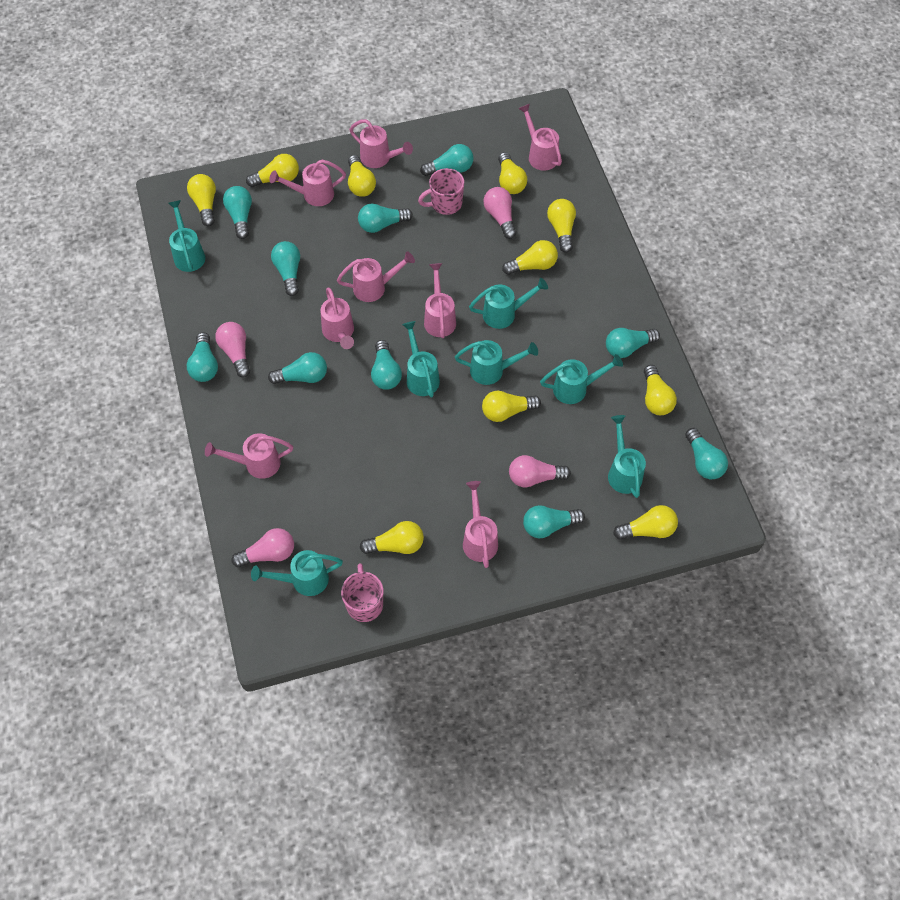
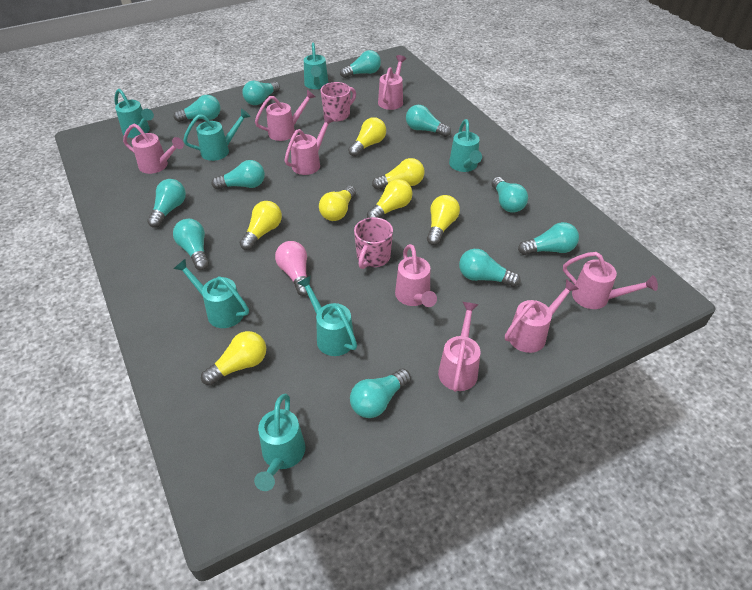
pink light bulb: [215,322,250,378] [232,528,294,567] [484,187,516,239] [509,455,571,488] = 4 -> [275,241,310,296] = 1
turquoise light bulb: [187,332,218,382] [223,186,252,239] [268,352,327,384] [271,241,300,296] [358,204,413,233] [371,340,402,390] [420,144,474,176] [523,505,585,538] [606,328,660,358] [685,428,728,479] = 10 -> [147,179,186,228] [173,219,209,270] [174,95,220,122] [212,160,265,190] [242,81,280,105] [340,50,381,78] [350,368,411,418] [406,105,451,137] [459,249,520,287] [491,177,528,213] [518,222,579,255] = 11
yellow light bulb: [187,174,216,227] [246,154,299,187] [348,155,376,197] [360,521,424,554] [482,391,541,422] [498,152,527,194] [502,240,558,275] [547,199,576,253] [613,505,678,540] [644,365,677,415] = 10 -> [201,331,266,385] [239,201,282,250] [319,186,356,221] [348,117,386,157] [367,179,413,218] [372,158,425,190] [427,195,460,245] = 7

